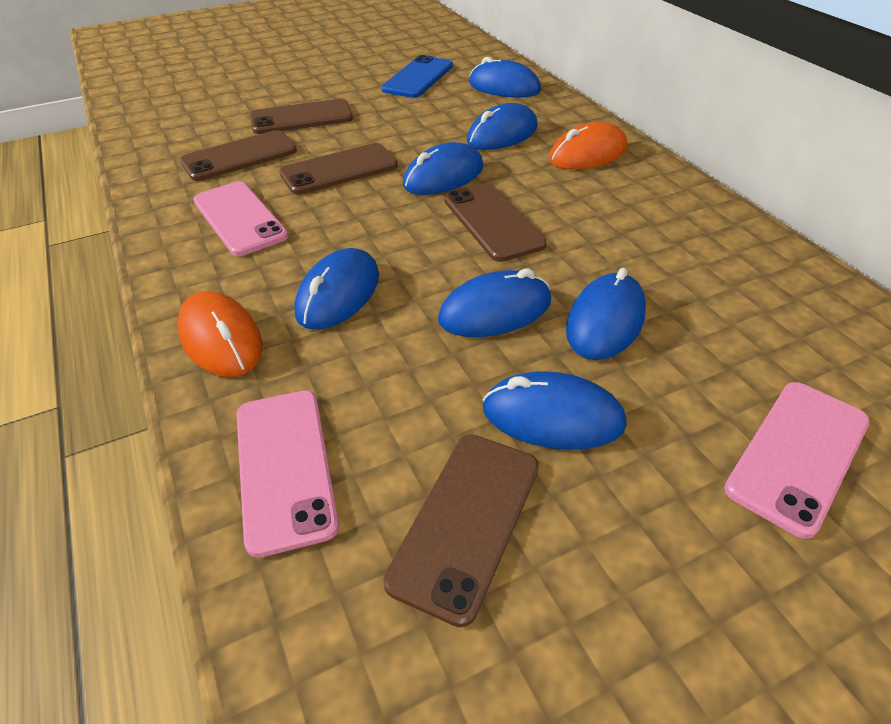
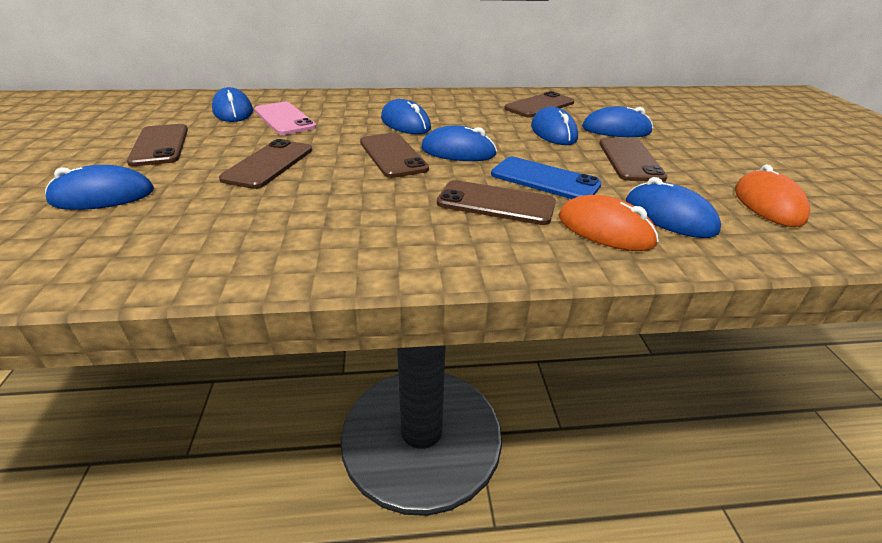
brown phone: [180,130,297,181] [250,99,353,134] [279,143,398,195] [383,434,539,627] [444,183,547,262] = 5 -> [127,124,188,166] [219,139,312,189] [360,133,429,178] [437,180,556,225] [504,91,574,117] [599,138,668,182] = 6
pink phone: [193,181,288,256] [237,390,339,558] [724,382,870,539] = 3 -> [254,102,317,135] = 1

